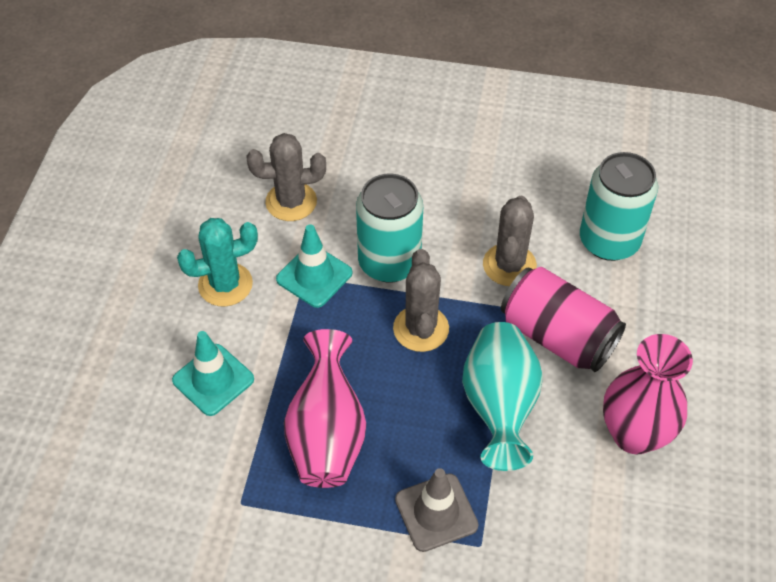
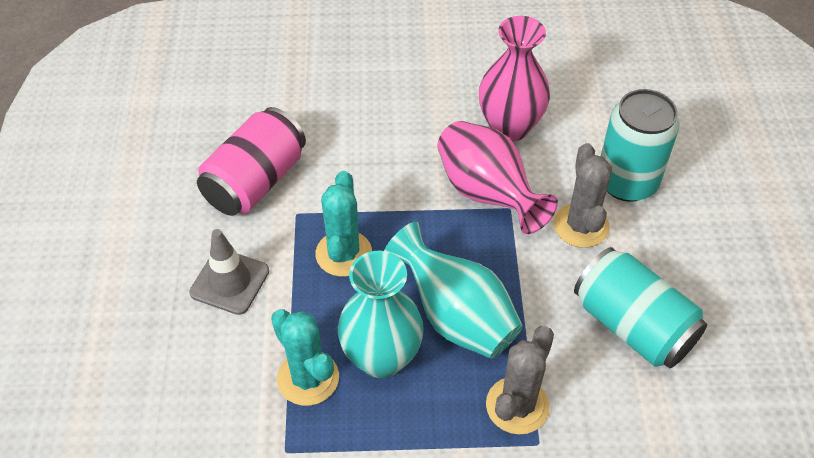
grey cactus: [246,133,326,221] [393,249,449,352] [483,196,537,286] = 3 -> [486,326,554,434] [554,143,612,248] = 2
turquoise cactus: [177,218,258,307] = 1 -> [271,309,339,406] [316,171,372,277] = 2
turquoise traffic cone: [172,331,254,416] [276,224,352,308] = 2 -> none = 0
turquoise vase: [462,322,543,471] = 1 -> [338,251,424,378] [384,222,523,359] = 2

